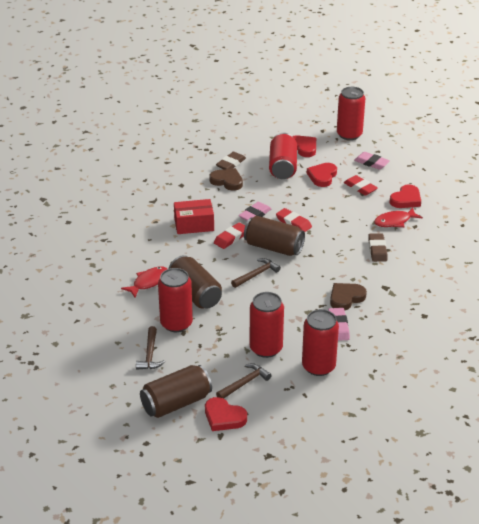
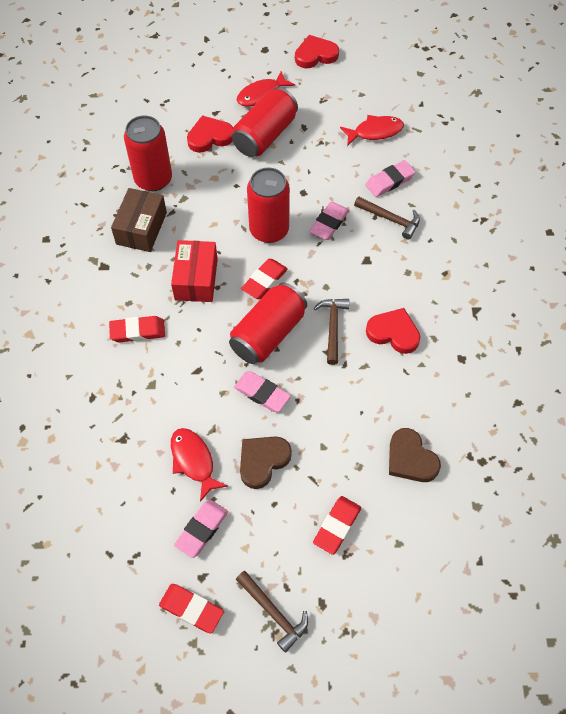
brown box: none = 0 -> [111,188,167,252] = 1
brown can: [140,365,212,418] [169,255,222,309] [244,215,305,256] = 3 -> none = 0
brown eraser: [216,152,246,169] [368,233,388,262] = 2 -> none = 0
pink eraser: [239,202,271,221] [328,308,350,341] [354,152,390,170] = 3 -> [174,500,228,558] [234,371,291,412] [309,202,349,240] [365,160,415,197] = 4
red can: [158,268,193,332] [249,292,284,358] [269,133,297,179] [302,309,339,376] [337,87,365,140] = 5 -> [124,115,172,191] [229,282,307,364] [232,87,298,157] [247,167,290,243] = 4
red eraser: [214,222,245,249] [276,208,312,232] [344,175,378,196] = 3 -> [109,316,165,342] [159,584,224,634] [241,259,288,299] [313,496,361,555] = 4
red fish: [121,266,167,298] [374,207,423,227] = 2 -> [171,428,228,502] [237,71,295,107] [340,115,404,146] = 3
red heart: [205,397,247,431] [293,135,316,157] [307,163,337,187] [390,184,421,208] = 4 -> [187,115,233,153] [295,35,339,68] [366,308,420,354] = 3

